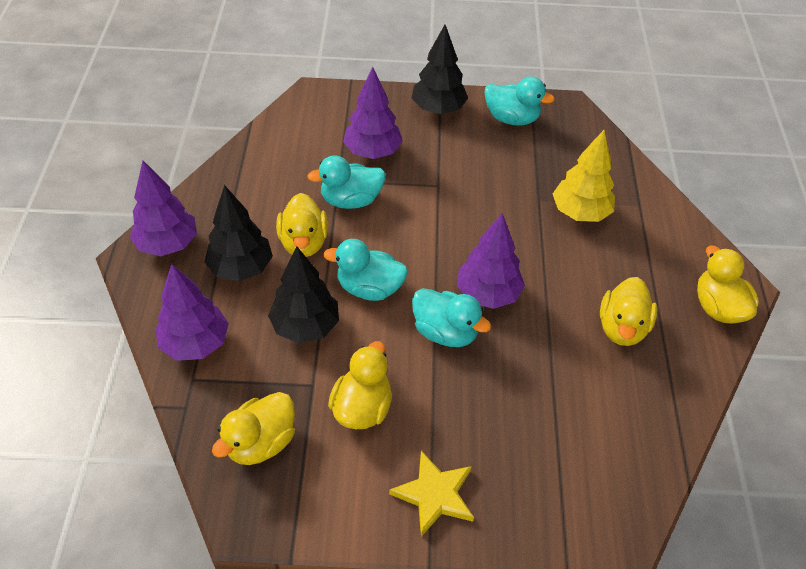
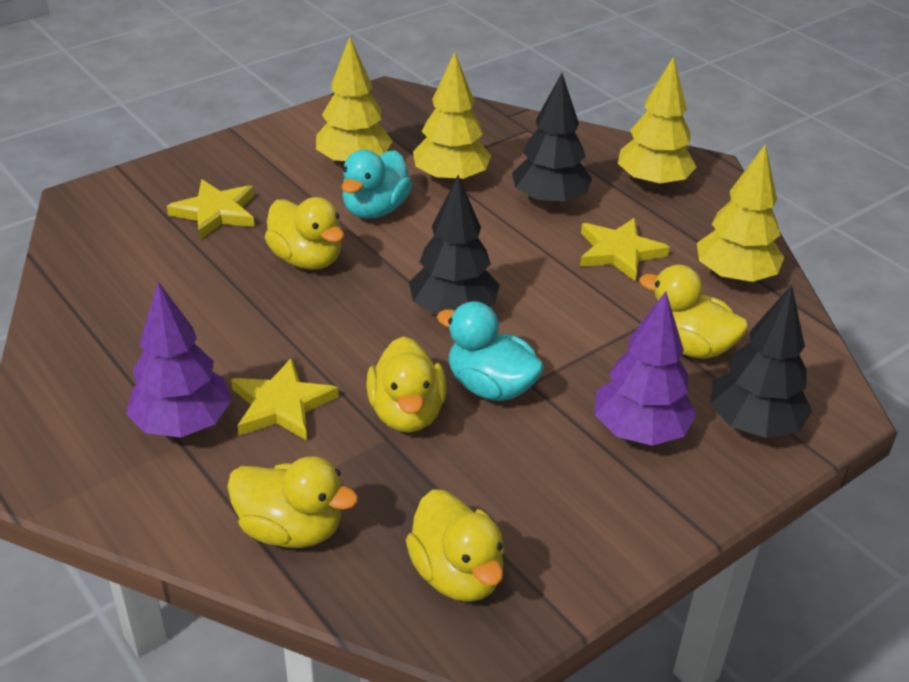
purple tree: [130,161,197,256] [156,264,229,361] [343,67,403,159] [457,213,525,309] = 4 -> [126,282,232,437] [594,291,697,446] = 2
turquoise duck: [307,155,386,209] [323,239,408,301] [412,288,491,347] [484,77,555,126] = 4 -> [342,150,412,219] [437,301,544,401] = 2
yellow star: [389,451,474,537] = 1 -> [167,179,255,240] [231,358,339,441] [580,218,670,281] = 3
yellow tree: [553,130,615,222] = 1 -> [316,37,393,162] [413,52,491,184] [618,56,696,188] [697,144,784,284] = 4

